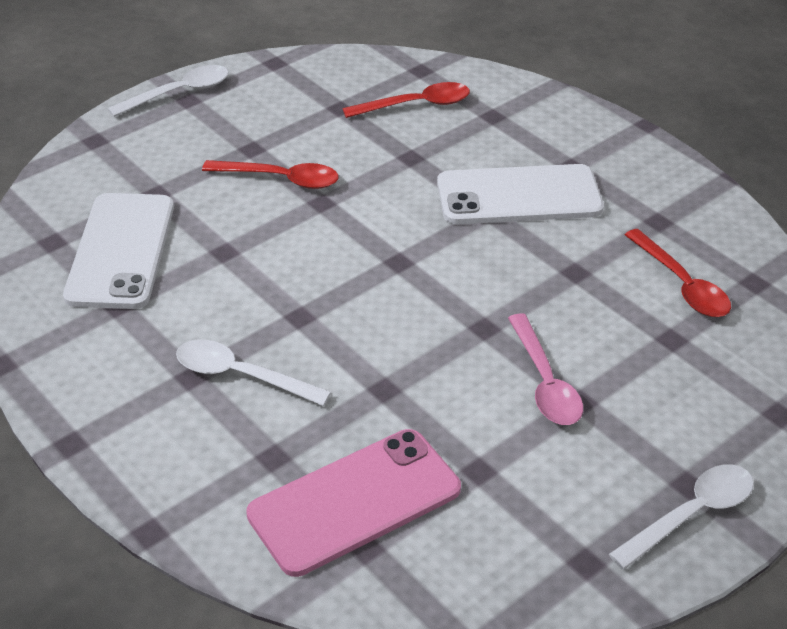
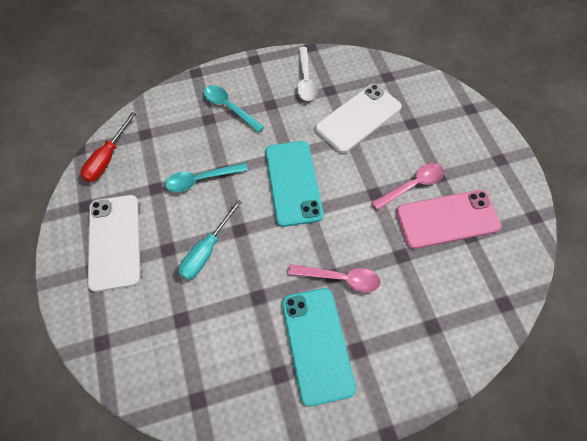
pink spoon: [508,313,583,425] = 1 -> [288,264,381,292] [371,163,444,210] = 2
red screwdriver: none = 0 -> [80,112,136,182] = 1
red spoon: [202,160,339,189] [343,82,470,118] [625,229,731,317] = 3 -> none = 0
turquoise phone: none = 0 -> [265,141,323,227] [282,288,356,407] = 2
turquoise screwdriver: none = 0 -> [179,200,242,280] = 1
turquoise spoon: none = 0 -> [165,163,248,192] [203,85,264,133] = 2
white spoon: [108,65,229,117] [176,339,331,406] [609,464,754,570] = 3 -> [297,47,317,101] = 1

